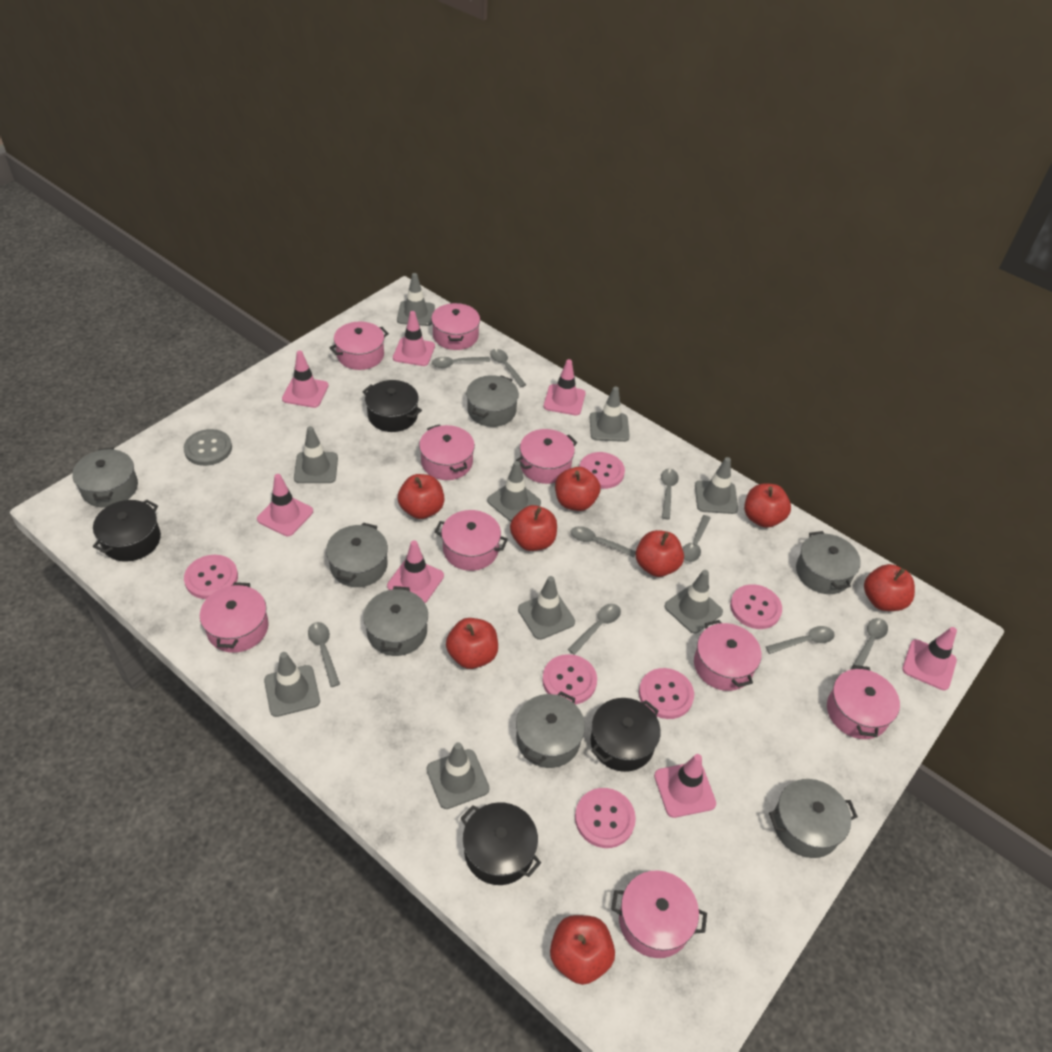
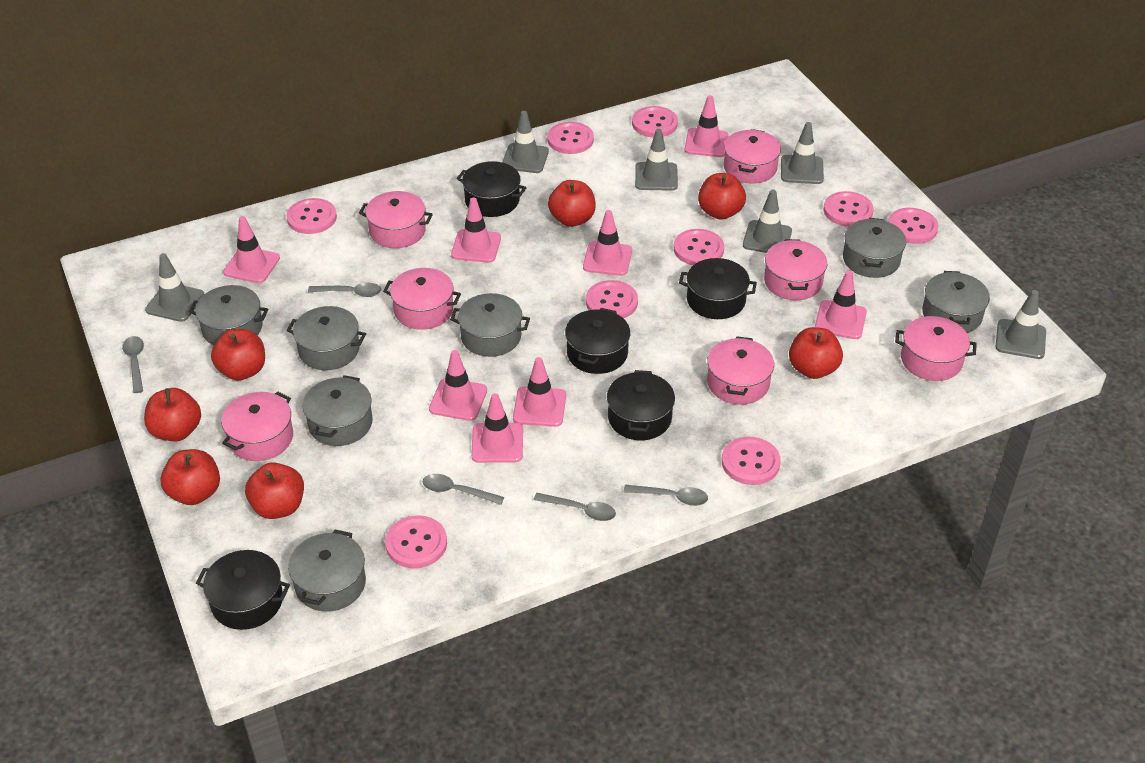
black pot: [93,499,161,562] [363,380,422,432] [460,802,541,885] [590,698,661,772] = 4 -> [196,550,290,630] [457,161,526,217] [565,308,630,374] [607,370,675,440] [679,258,757,319] = 5
grey button: [183,429,232,466] = 1 -> none = 0
grey spoon: [308,622,340,687] [432,357,490,368] [490,349,526,387] [568,604,621,655] [571,526,636,557] [661,469,679,519] [683,515,711,562] [766,626,835,654] [851,618,888,670] = 9 -> [122,336,144,393] [308,283,381,297] [423,474,504,505] [534,493,616,521] [624,485,708,506] = 5
grey traffic cone: [264,652,320,717] [294,426,338,483] [397,273,435,326] [426,742,489,809] [487,461,541,522] [518,576,575,640] [590,386,630,442] [664,570,723,634] [695,457,738,514] = 9 -> [145,253,204,322] [502,111,549,173] [635,129,678,191] [743,189,792,253] [781,122,824,184] [996,290,1046,359] = 6
pink button: [184,555,238,599] [542,654,597,704] [575,788,636,848] [579,452,625,489] [639,668,694,719] [730,584,782,629] = 6 -> [286,198,337,234] [385,515,447,568] [547,122,594,154] [586,280,638,318] [632,106,678,138] [674,229,724,265] [722,437,781,485] [824,191,874,227] [888,208,939,244] = 9
pink pot: [200,582,269,653] [329,321,389,370] [419,424,475,480] [431,303,480,350] [435,510,508,571] [516,429,577,484] [611,871,707,958] [694,620,762,691] [827,665,900,739] = 9 -> [221,391,293,461] [359,191,433,248] [383,268,461,330] [707,336,774,405] [724,129,781,184] [764,239,827,300] [895,316,977,381] = 7
pink traffic cone: [257,474,313,536] [282,351,329,408] [387,540,444,603] [393,311,435,366] [544,359,585,415] [654,754,716,818] [902,627,957,690] = 7 -> [223,216,280,283] [429,350,487,421] [451,198,501,263] [471,393,523,463] [513,357,566,427] [583,210,632,276] [685,95,728,157] [815,271,867,339] = 8
red apple: [398,474,444,519] [446,618,498,669] [510,505,557,551] [550,915,615,985] [555,467,600,511] [636,530,684,577] [744,483,791,528] [864,564,915,611] = 8 -> [144,388,201,442] [160,449,220,505] [211,329,265,381] [245,462,304,519] [548,180,596,227] [698,173,746,220] [789,327,843,379] = 7

